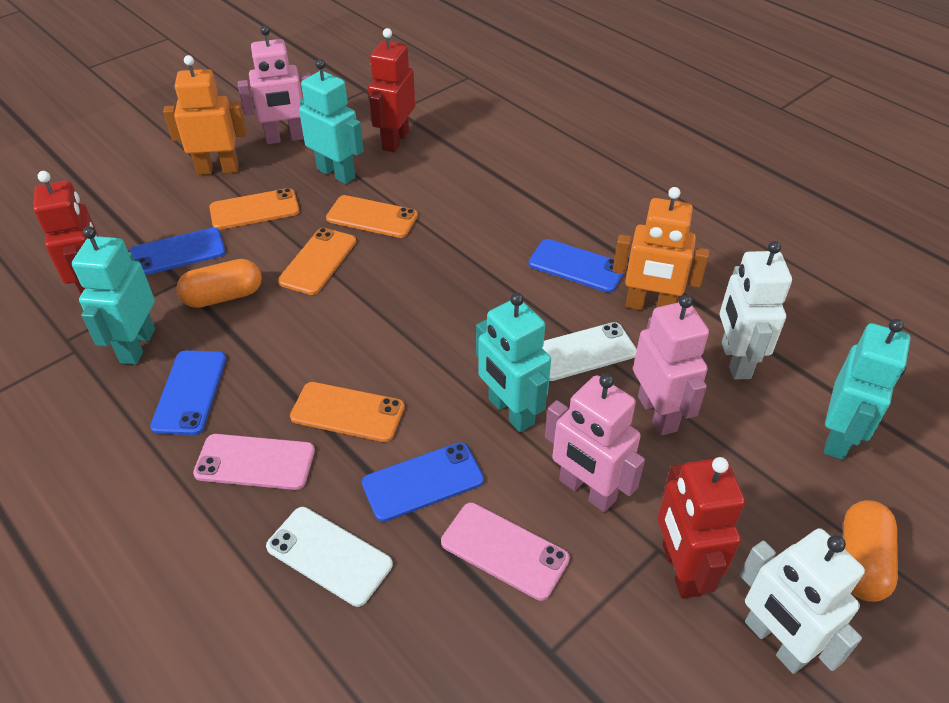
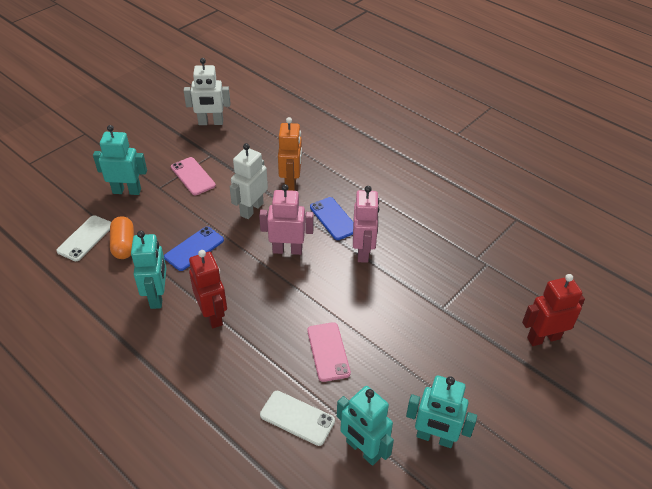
blue phone: [129,228,226,275] [150,350,226,435] [362,442,484,522] [529,239,623,293] = 4 -> [164,227,224,271] [310,197,353,240] = 2
orange capsule: [176,259,262,308] [843,500,898,602] = 2 -> [110,216,134,259] = 1
orange phone: [209,188,300,230] [278,228,356,295] [290,382,405,442] [326,195,418,238] = 4 -> none = 0
orange robot: [163,55,247,175] [613,187,709,310] = 2 -> [278,117,302,191] = 1
pink robot: [238,26,311,144] [545,374,645,512] [633,295,709,436] = 3 -> [259,184,314,255] [353,186,379,263] = 2
red robot: [33,171,98,294] [368,28,416,152] [657,457,745,599] = 3 -> [189,250,227,329] [522,274,585,346] = 2

